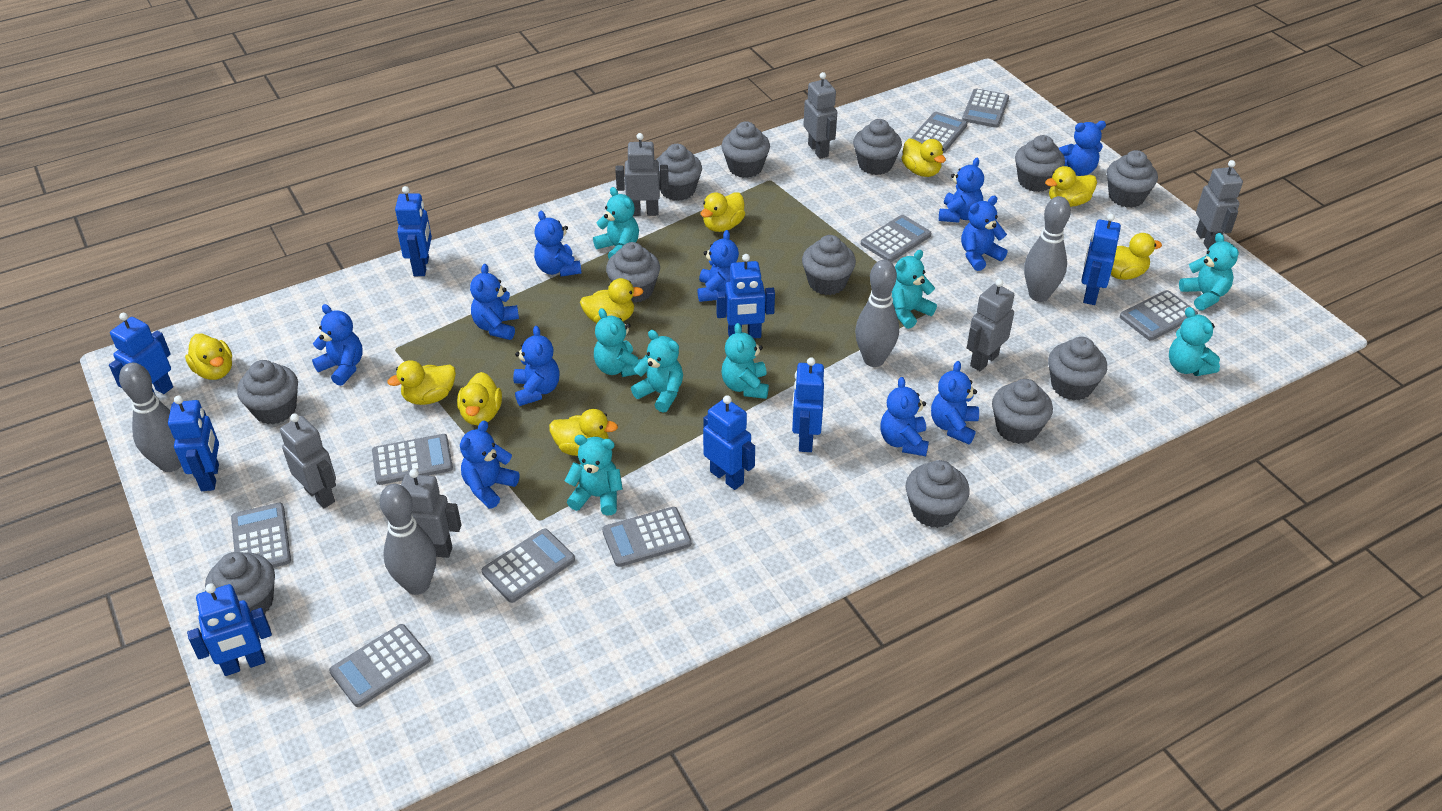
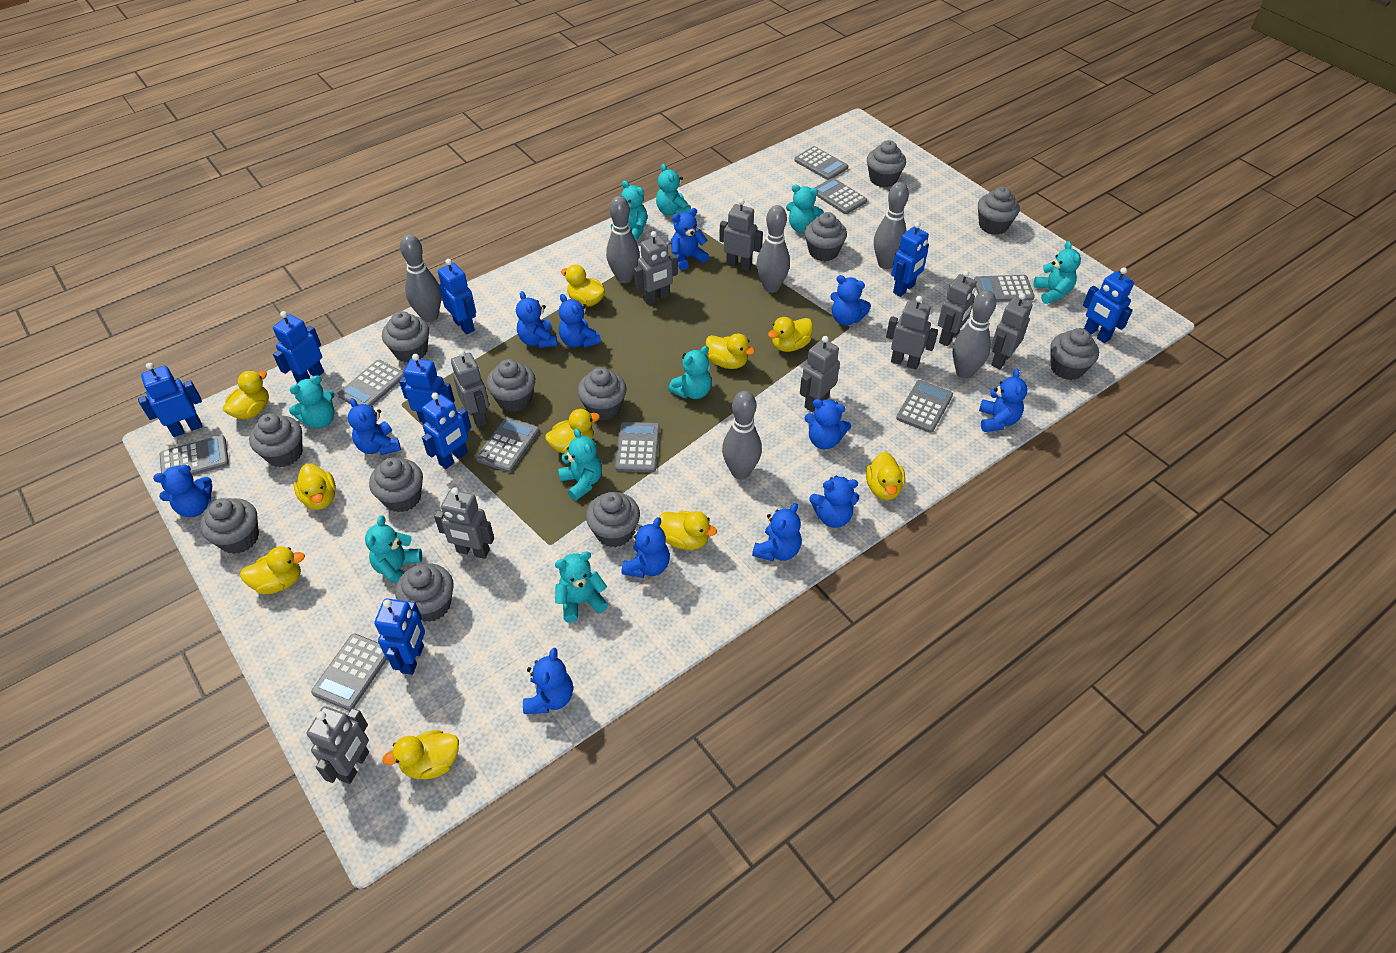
blue teddy bear: [312,304,363,386] [460,421,520,509] [470,264,519,340] [513,326,560,406] [534,211,581,277] [698,230,739,302] [880,377,929,456] [931,361,979,444] [939,158,984,223] [961,196,1008,271] [1059,121,1106,176] = 11 -> [153,465,212,517] [348,398,401,455] [516,291,558,348] [523,648,573,714] [559,294,601,348] [622,517,670,578] [671,208,709,270] [752,503,802,561] [805,399,851,449] [810,475,859,528] [830,275,871,326] [979,369,1028,432] = 12
grey bowling pin: [119,363,181,472] [380,484,436,595] [855,260,899,367] [1024,196,1071,302] = 4 -> [400,234,442,322] [606,196,640,283] [722,391,762,479] [757,205,790,293] [874,182,909,269] [952,290,996,379] = 6
grey robot: [280,413,336,508] [401,469,461,558] [615,133,669,216] [803,72,837,159] [967,279,1014,371] [1196,160,1243,249] = 6 -> [307,706,369,784] [434,487,494,559] [451,350,489,427] [634,231,678,305] [719,198,763,271] [800,336,840,412] [886,296,938,370] [938,270,977,346] [991,293,1032,369] = 9
turquoise teddy bear: [564,435,623,515] [593,187,639,259] [594,308,642,377] [631,330,683,413] [721,323,769,399] [892,250,937,329] [1169,307,1220,376] [1179,233,1239,310] = 8 -> [289,375,335,429] [365,515,422,584] [555,551,608,623] [558,428,602,501] [611,181,647,241] [656,164,691,215] [668,346,712,399] [786,184,824,233] [1034,241,1081,304] = 9
yellow duck: [185,334,232,380] [387,360,456,405] [457,372,502,425] [549,409,618,456] [580,278,643,323] [700,192,745,232] [902,139,946,177] [1045,166,1097,207] [1111,233,1162,280] = 9 -> [223,371,269,419] [240,546,305,594] [294,464,336,510] [382,730,459,779] [545,409,600,454] [561,265,605,307] [659,511,717,550] [706,334,755,369] [768,317,813,352] [866,451,905,500] = 10

